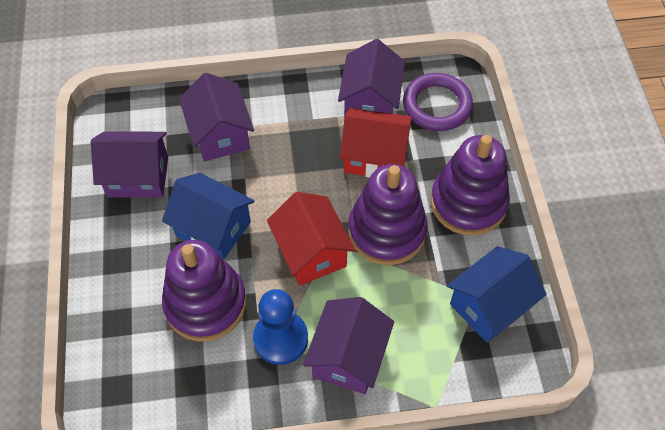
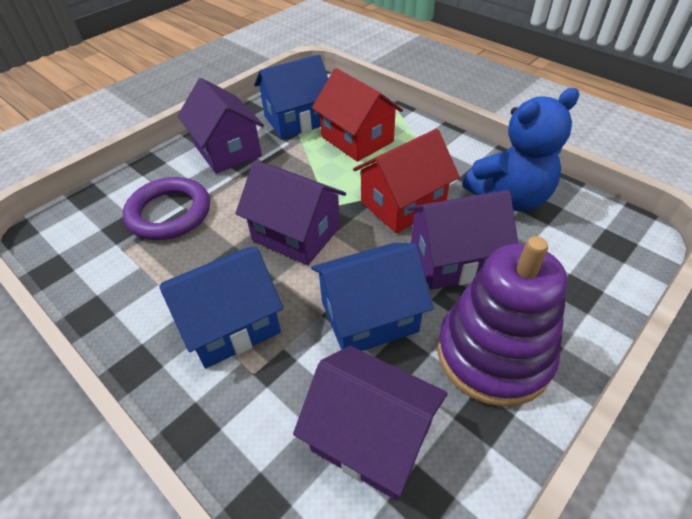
blue house: [162,173,255,259] [447,246,546,343] = 2 -> [160,247,283,368] [254,54,329,139] [311,243,434,351] = 3
blue pawn: [253,289,308,365] = 1 -> none = 0
blue teddy bear: none = 0 -> [462,88,579,211] = 1
purple stacking toy: [162,240,246,341] [348,164,428,265] [431,135,510,236] = 3 -> [437,236,567,407] = 1

